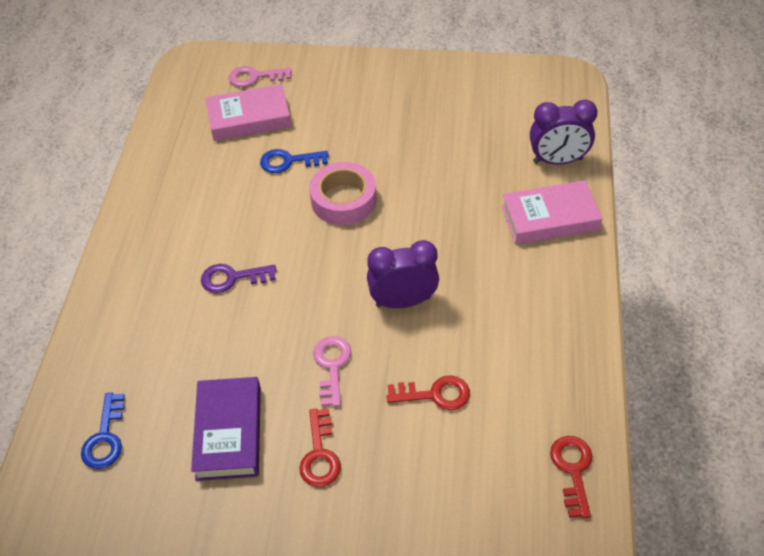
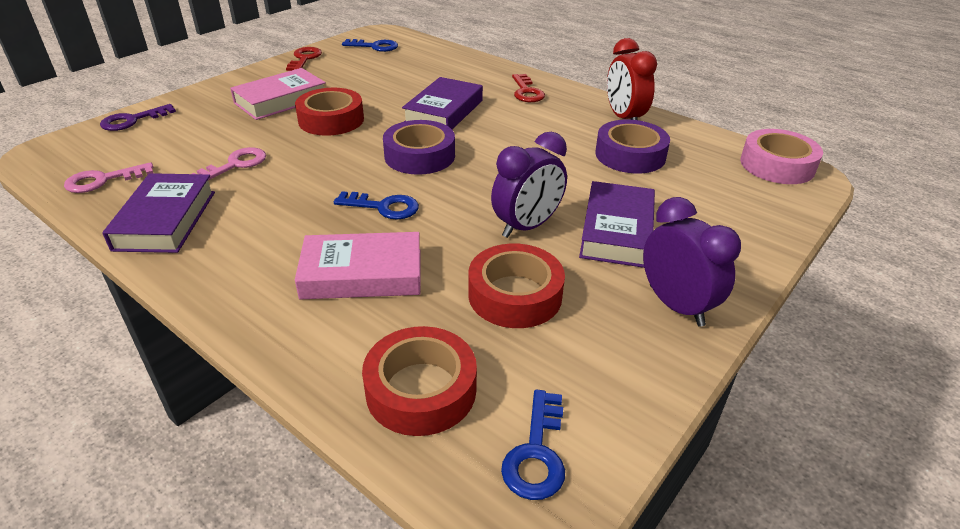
blue key: [81,393,125,469] [260,149,328,173] = 2 -> [334,191,419,219] [342,39,398,52] [501,390,565,500] = 3
purple book: [191,377,261,481] = 1 -> [102,173,215,253] [402,77,483,129] [579,181,655,268] = 3
purple tape: none = 0 -> [383,120,455,175] [595,120,670,174] = 2
red clock: none = 0 -> [607,38,657,120] = 1
red key: [299,409,341,487] [386,375,470,410] [550,436,592,519] = 3 -> [286,47,322,71] [512,74,545,102] = 2
red tape: none = 0 -> [295,88,364,136] [362,326,477,436] [468,243,565,328] = 3

